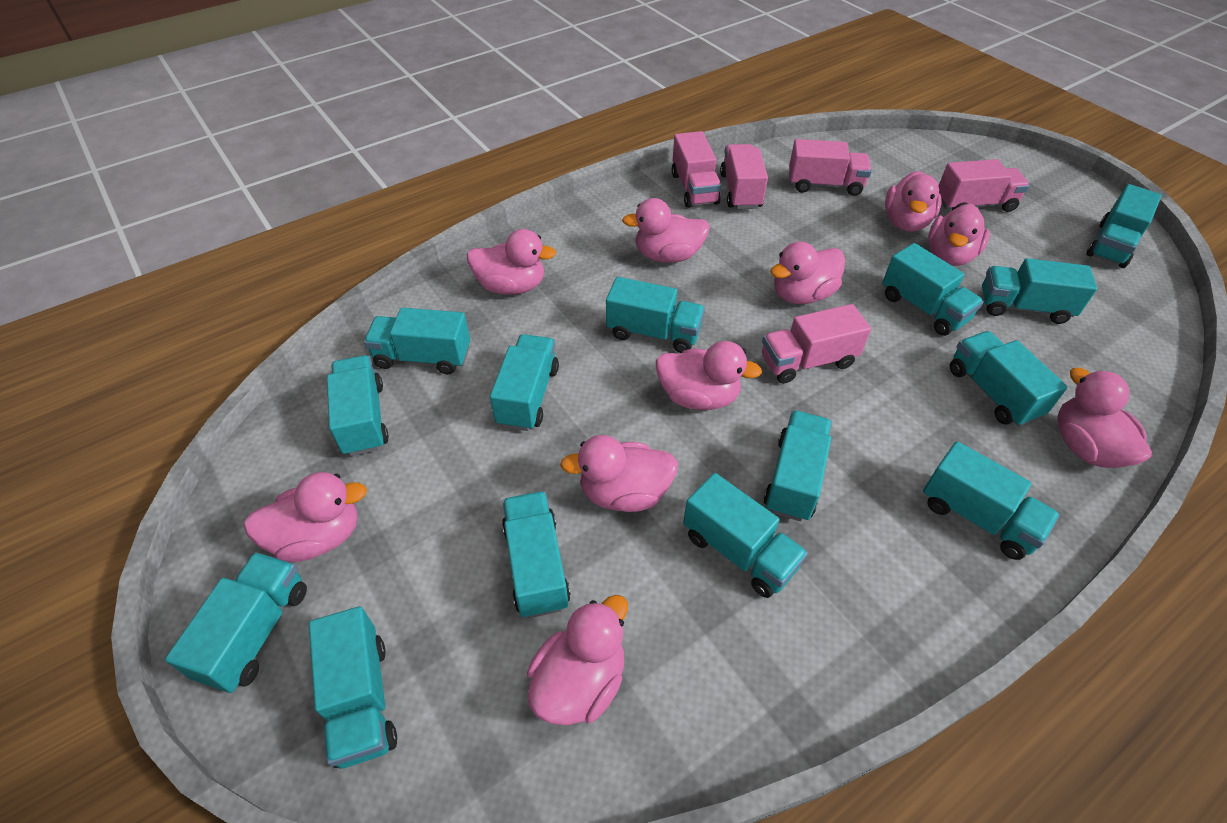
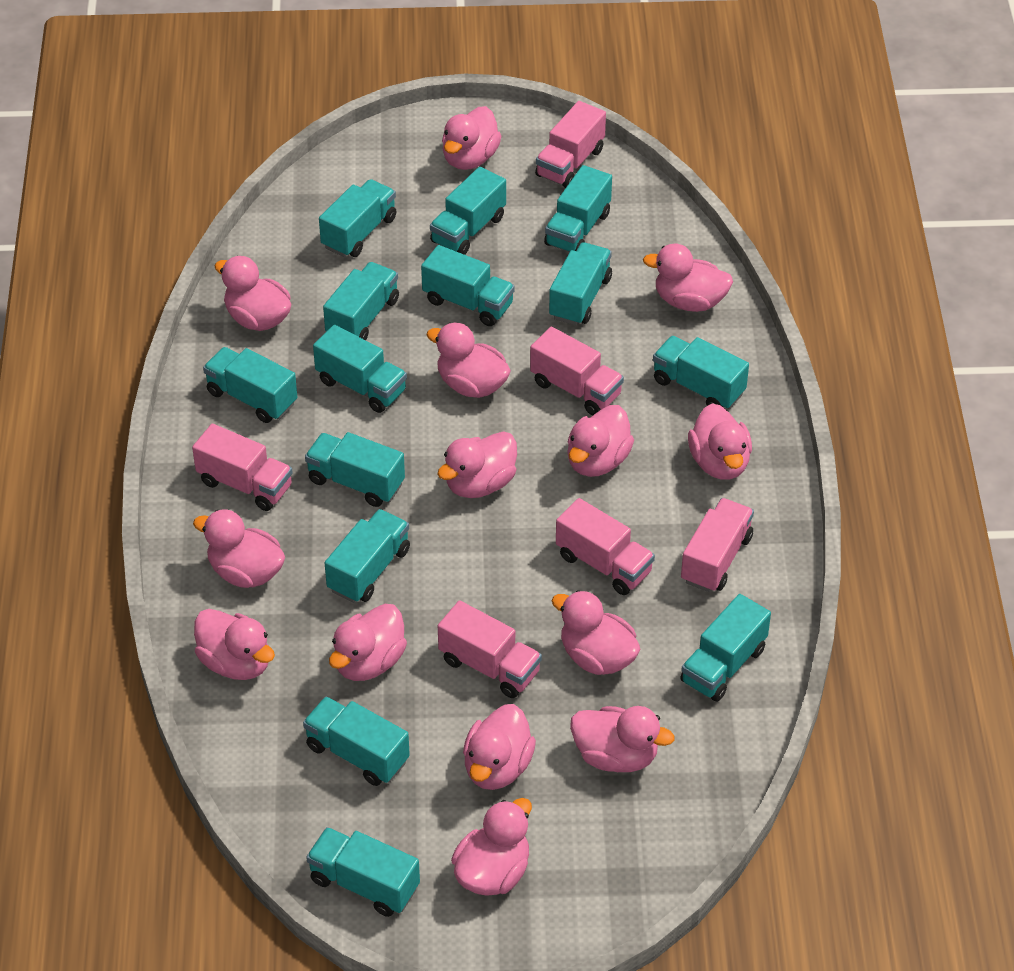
pink duck: [244,472,367,562] [467,229,556,295] [527,595,628,725] [560,435,678,512] [622,198,710,263] [656,341,762,410] [770,241,845,304] [885,171,942,232] [928,204,990,266] [1057,368,1152,468] = 10 -> [193,510,285,588] [194,609,275,680] [215,256,291,331] [329,604,407,681] [426,323,511,398] [437,431,517,498] [442,106,502,170] [451,798,532,896] [463,704,536,790] [552,590,641,675] [567,405,634,477] [570,706,675,772] [643,243,733,312] [688,403,752,480] = 14
pink truck: [672,131,721,208] [720,144,768,209] [762,304,871,384] [789,139,872,196] [938,159,1030,212] = 5 -> [192,424,293,511] [438,600,542,698] [530,327,624,415] [535,101,606,188] [556,498,655,595] [681,498,754,592] = 6

